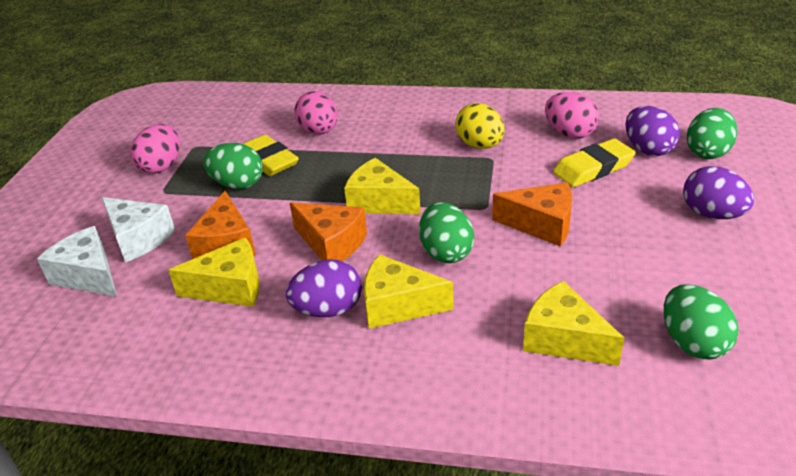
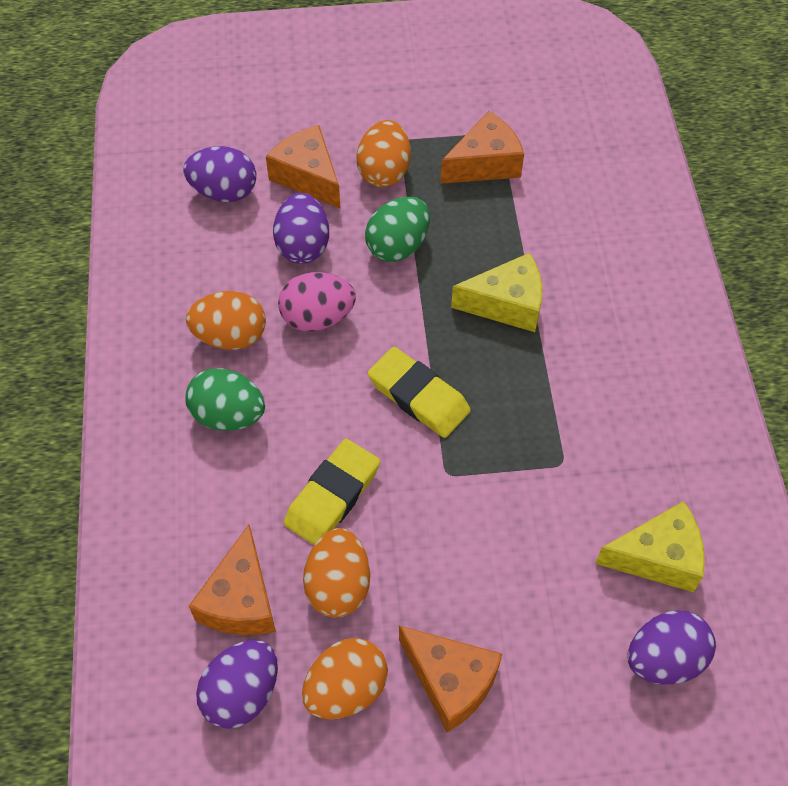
green egg: [203,143,263,189] [419,202,474,263] [664,284,739,359] [687,108,737,159] = 4 -> [185,368,265,431] [365,197,430,262] = 2
orange cheese: [185,191,256,259] [290,202,367,261] [492,182,572,247] = 3 -> [189,525,276,635] [266,125,340,208] [399,626,502,732] [440,111,524,184] = 4
orange egg: none = 0 -> [186,291,266,350] [302,638,388,720] [303,528,370,618] [356,120,411,187] = 4
pink egg: [130,124,180,174] [294,91,338,135] [545,92,600,139] = 3 -> [278,272,356,331] = 1
purple egg: [286,259,362,317] [626,106,680,156] [683,166,754,219] = 3 -> [183,146,256,202] [196,640,278,729] [273,193,329,264] [628,610,716,684] = 4
white cheese: [37,226,117,297] [102,197,175,262] = 2 -> none = 0
yellow cheese: [168,237,259,307] [344,158,421,214] [364,254,454,329] [523,281,624,366] = 4 -> [451,253,542,332] [595,501,705,592] = 2
yellow egg: [455,103,505,149] = 1 -> none = 0

